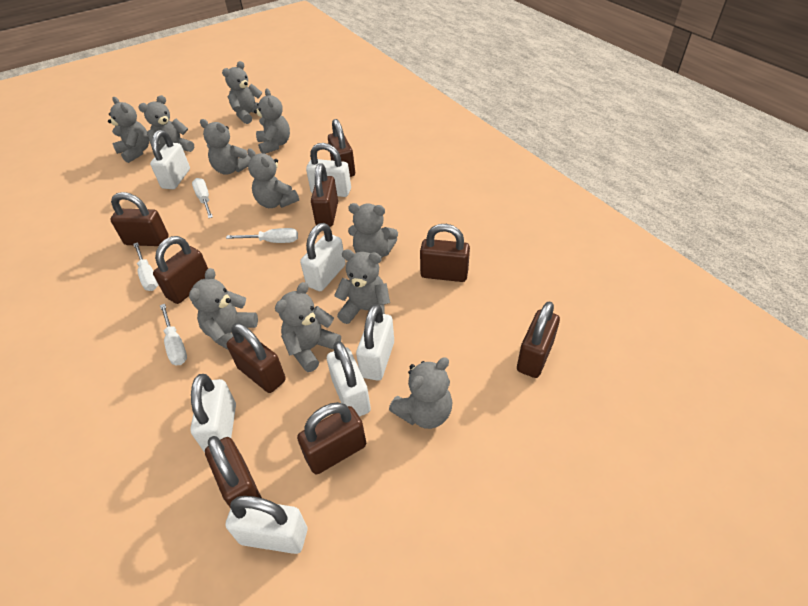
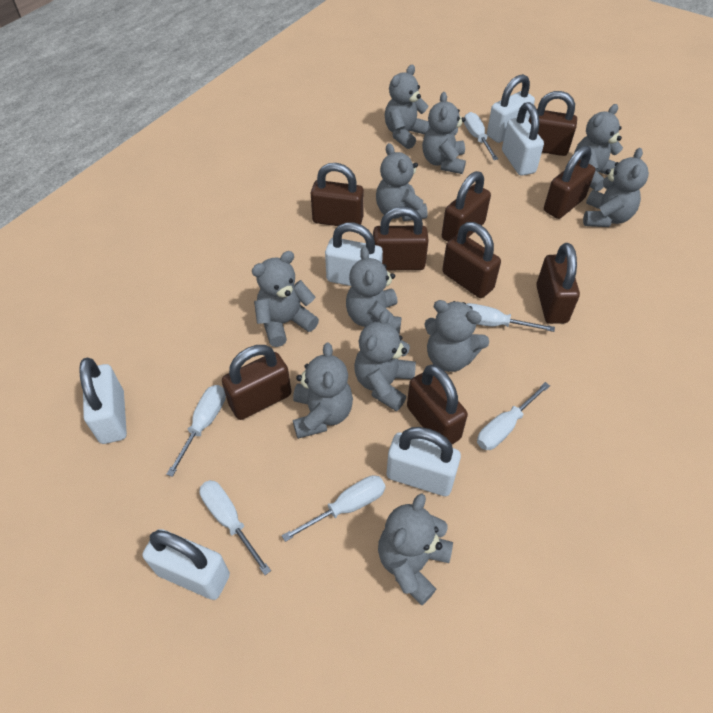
white padlock: [150,130,190,189] [190,374,236,452] [225,496,307,554] [300,223,346,291] [306,143,351,197] [327,341,371,417] [356,304,394,381] = 7 -> [79,358,127,444] [143,529,230,600] [325,222,383,286] [387,427,461,496] [487,74,535,143] [502,102,544,176] = 6
white screwdriver: [133,242,158,291] [160,304,187,365] [192,178,213,218] [226,228,298,243] = 4 -> [166,385,226,477] [199,480,271,575] [282,475,386,542] [464,112,498,160] [467,303,555,332] [477,382,550,450] = 6

